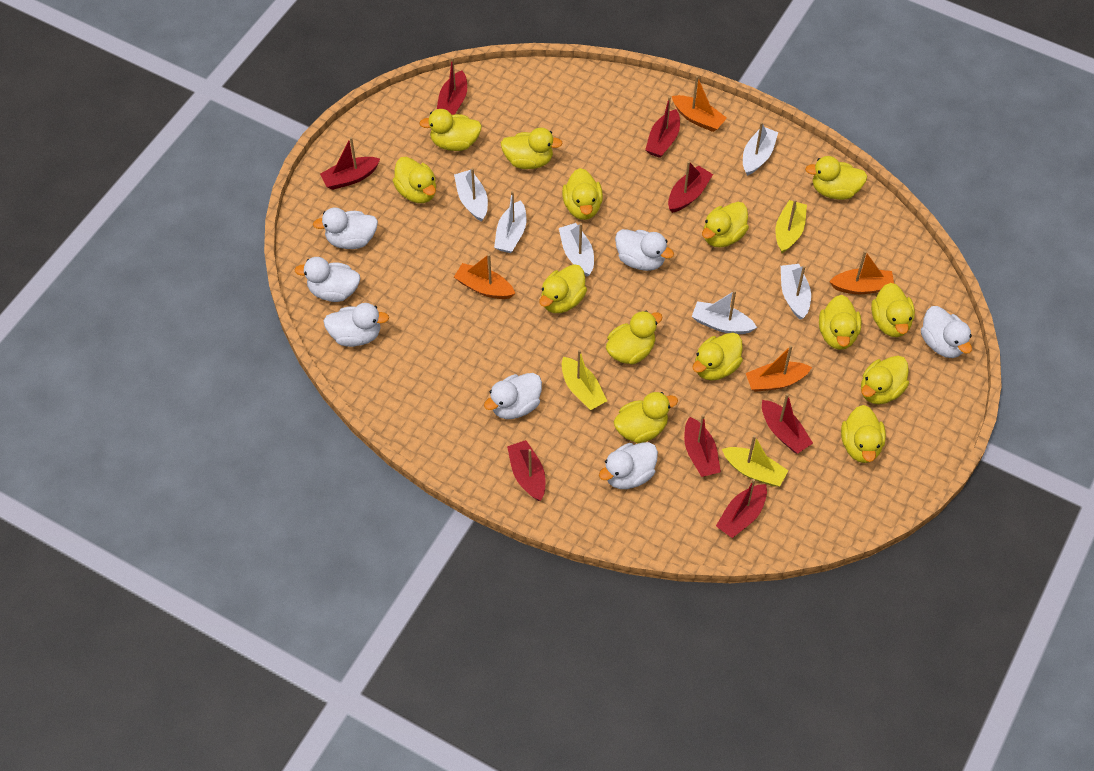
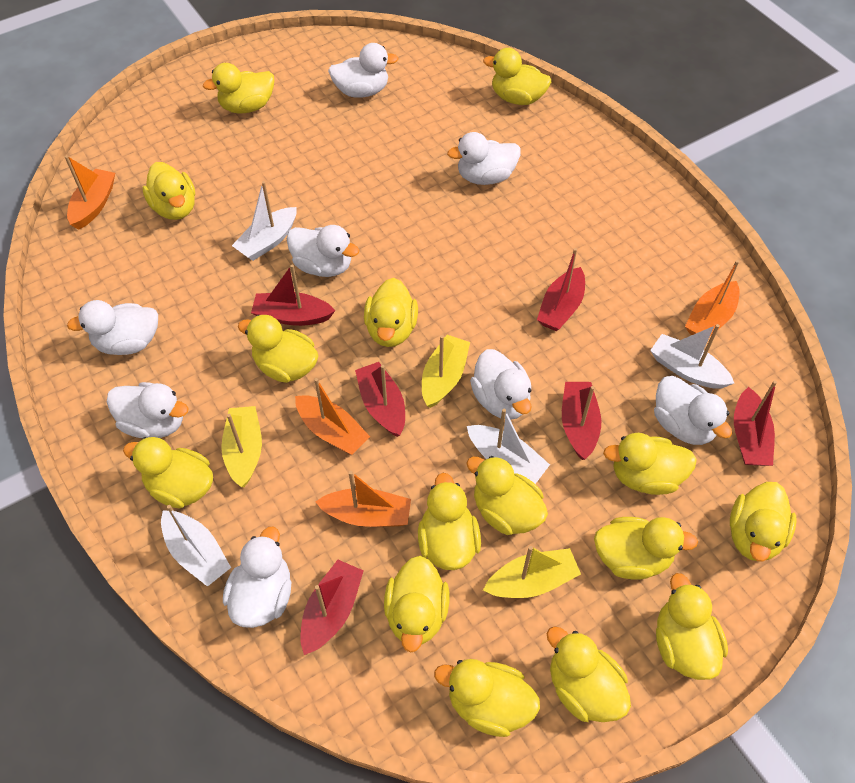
red boat: [320,137,380,190] [437,57,467,115] [507,440,545,501] [645,96,680,158] [668,161,713,213] [684,414,721,477] [716,479,767,538] [762,393,813,454] = 8 -> [251,264,336,326] [300,560,364,655] [355,362,405,437] [537,248,585,331] [562,382,601,460] [734,380,777,466] = 6
white boat: [454,168,488,222] [494,191,526,253] [559,223,594,277] [692,290,757,334] [743,122,778,176] [781,264,811,320] = 6 -> [161,505,231,587] [232,181,297,261] [467,409,550,484] [650,324,734,389] = 4
white duck: [294,257,360,302] [313,208,378,249] [323,303,389,347] [484,373,542,419] [599,442,658,489] [615,229,674,271] [921,306,972,358] = 7 -> [67,300,158,355] [107,382,188,438] [223,526,291,628] [287,225,359,277] [328,43,399,98] [447,132,521,185] [470,349,532,420] [654,376,732,445] = 8
yellow duck: [393,157,436,203] [419,109,482,151] [501,128,563,169] [540,264,587,313] [562,168,603,220] [606,311,663,365] [614,392,678,443] [692,332,743,381] [702,202,749,248] [805,156,867,200] [819,295,862,350] [841,405,886,463] [861,356,909,404] [871,283,915,337] = 14 -> [123,437,213,508] [142,162,195,220] [203,63,274,113] [238,315,318,383] [364,278,418,347] [384,556,449,653] [418,473,481,570] [434,659,540,737] [467,456,548,535] [483,48,551,105] [547,626,631,722] [594,517,698,579] [603,433,697,495] [656,573,728,680] [730,482,797,562] = 15

